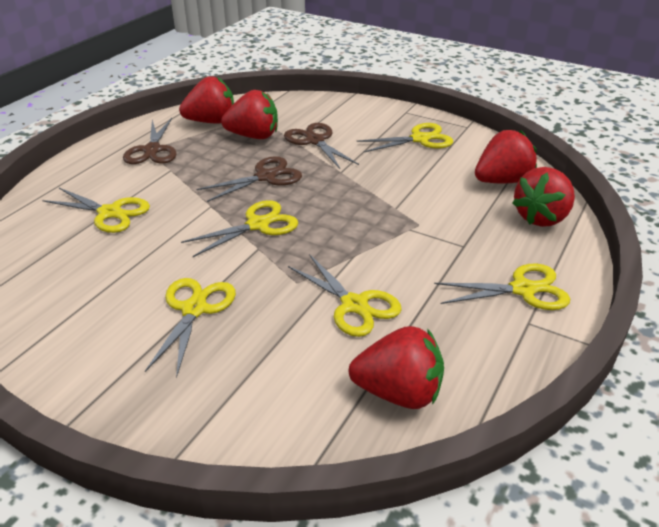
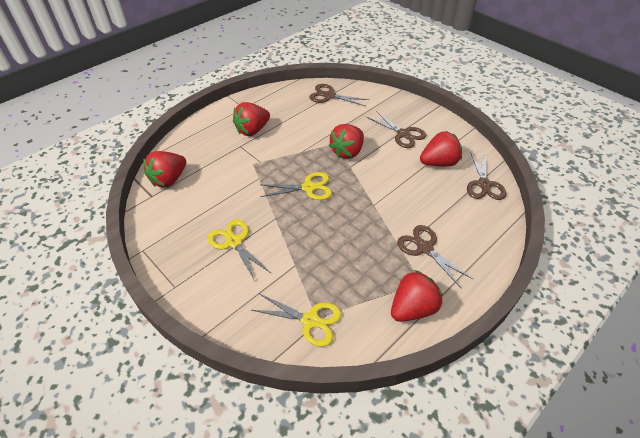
brown scissors: [123,118,177,164] [197,156,302,202] [284,123,359,169] = 3 -> [309,84,369,106] [367,111,426,148] [397,225,474,289] [467,152,506,200] = 4
yellow scissors: [42,188,150,233] [145,278,236,378] [181,200,298,257] [288,254,402,337] [357,123,453,153] [434,264,570,310] = 6 -> [208,219,271,281] [252,294,342,347] [260,172,332,200] = 3

